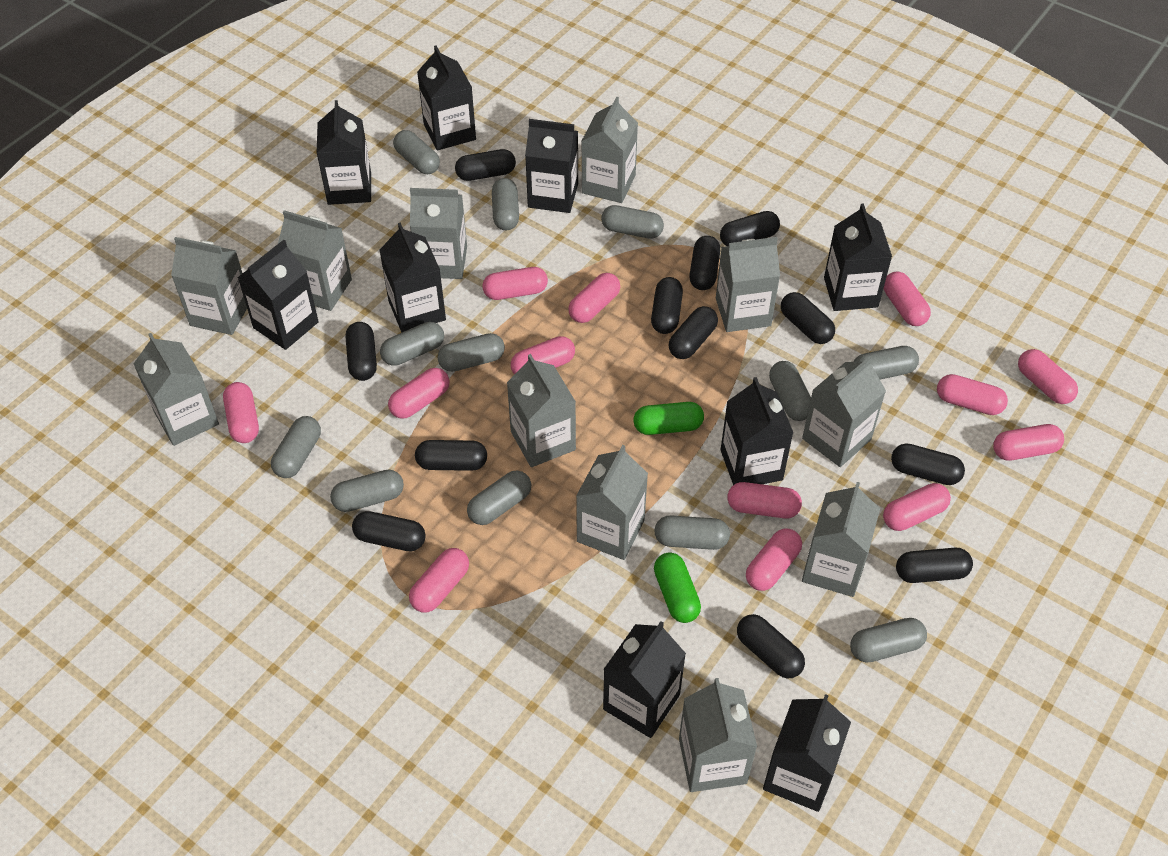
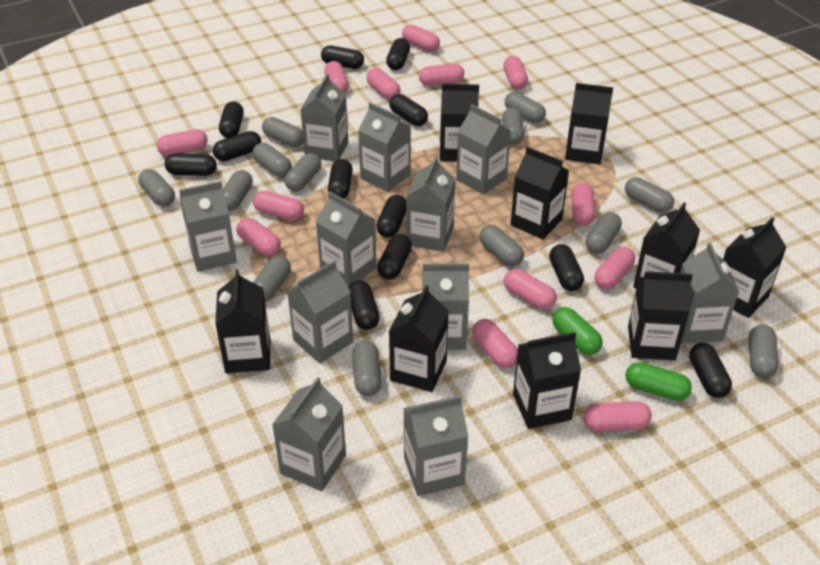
grey capsule: [271,416,321,478] [330,470,404,512] [380,322,444,366] [393,130,440,174] [438,333,505,372] [467,470,531,525] [492,178,519,230] [601,205,664,239] [654,515,730,550] [769,361,811,421] [850,618,927,662] [854,346,919,379] = 12 -> [138,169,175,206] [223,170,253,211] [252,143,292,177] [253,256,291,302] [262,117,304,147] [284,153,322,191] [352,341,382,396] [479,225,524,267] [502,108,524,145] [505,92,546,123] [586,212,622,254] [625,177,674,213] [749,325,779,378] = 13

